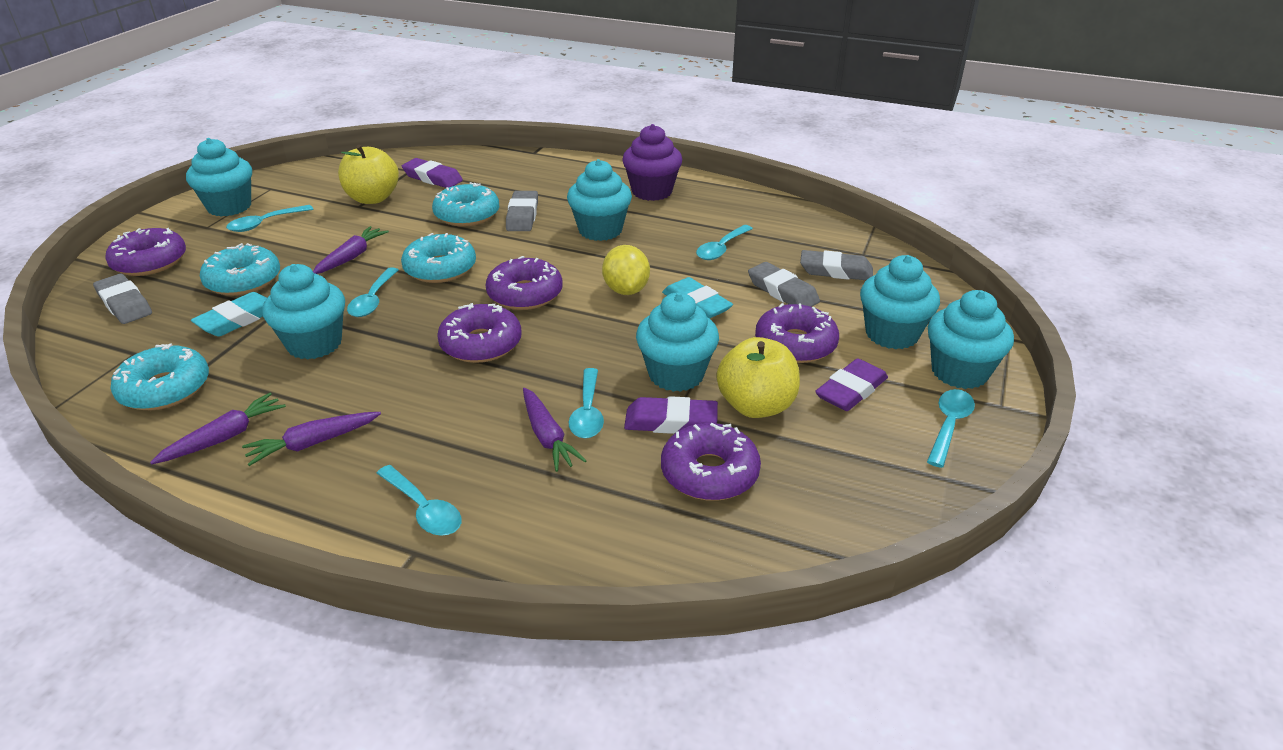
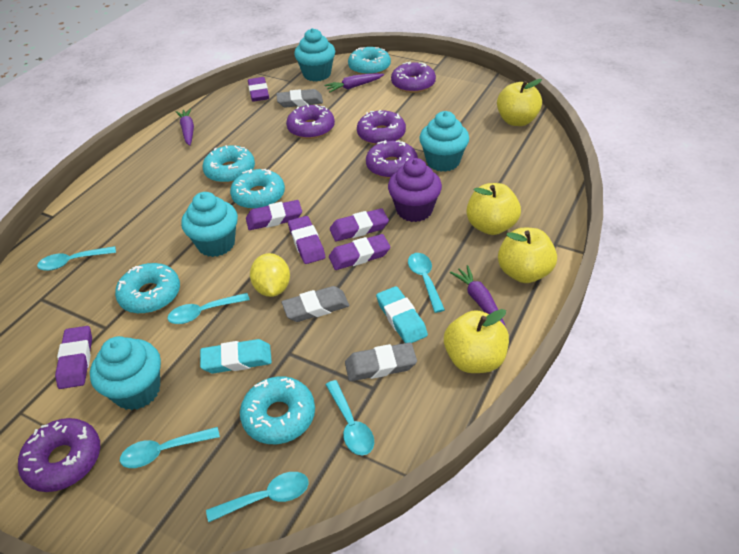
grey eraser: [93,274,152,324] [506,191,538,231] [748,262,820,307] [800,250,873,280] = 4 -> [276,89,323,108] [281,286,349,322] [345,342,417,381] = 3
purple carrot: [150,393,286,464] [242,412,381,466] [313,226,389,274] [523,388,587,472] = 4 -> [176,108,194,146] [324,73,384,93] [450,265,506,327] = 3
purple eraser: [402,158,463,188] [624,396,718,434] [815,358,888,411] = 3 -> [55,326,92,389] [246,200,302,230] [248,77,269,102] [288,216,325,264] [329,234,390,270] [330,208,389,241] = 6
turquoise cupcake: [186,138,252,216] [262,264,345,360] [567,159,632,241] [636,292,719,392] [860,255,940,349] [928,290,1014,389] = 6 -> [90,336,161,410] [181,192,238,257] [294,28,335,82] [419,111,469,172] = 4
turquoise donut: [111,343,209,410] [200,243,280,296] [401,233,476,283] [432,182,499,227] = 4 -> [115,263,180,314] [203,145,255,183] [230,169,285,209] [240,376,315,444] [348,47,391,75] = 5
yellow apple: [338,145,399,204] [717,337,800,418] = 2 -> [444,309,509,373] [467,183,521,235] [497,79,542,126] [498,228,557,283] = 4

